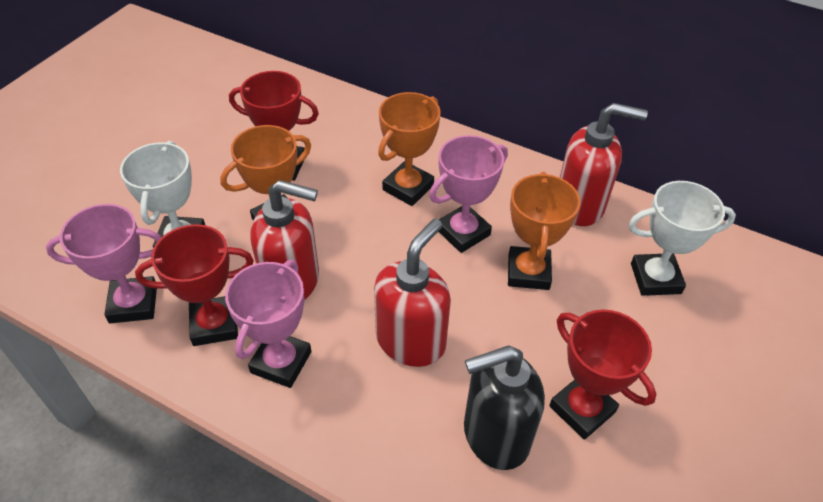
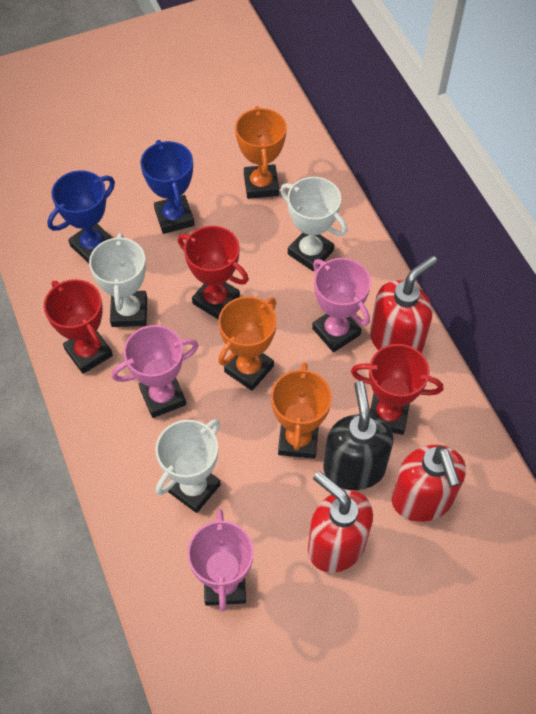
blue trophy: none = 0 -> [47,170,115,263] [140,140,194,234] = 2
white trophy: [120,141,205,248] [629,181,736,296] = 2 -> [89,233,147,327] [156,419,221,513] [280,177,347,271] = 3

